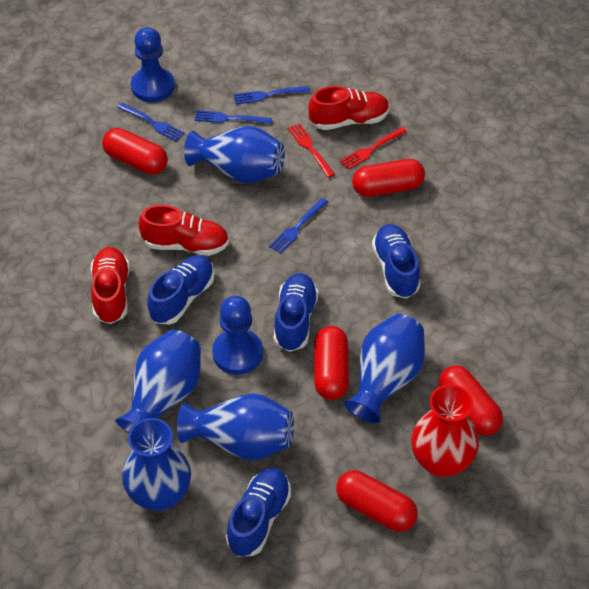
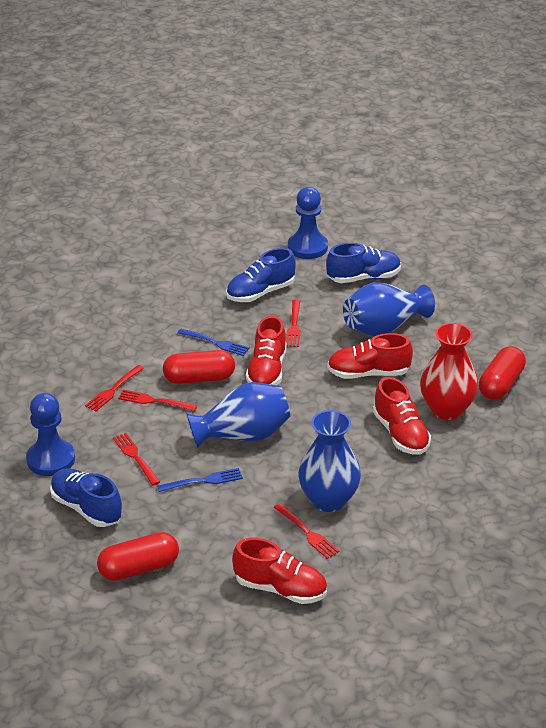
blue fork: [117,103,185,142] [194,110,272,124] [234,86,310,104] [269,198,328,254] = 4 -> [157,468,243,492] [177,329,250,356] = 2
blue shoe: [147,255,214,325] [226,468,291,557] [274,273,319,352] [372,224,420,298] = 4 -> [50,468,122,527] [226,248,296,302] [326,243,401,283] = 3
blue vase: [116,330,201,433] [122,418,191,511] [177,393,294,460] [184,126,285,184] [344,314,425,423] = 5 -> [186,382,290,448] [298,410,361,512] [343,282,435,336] = 3
red capsule: [102,128,168,175] [314,326,349,400] [336,470,418,532] [352,159,425,197] [439,365,503,435] = 5 -> [97,532,179,581] [163,350,235,384] [479,346,526,400] = 3
red fork: [288,123,335,178] [340,127,407,170] = 2 -> [85,365,144,412] [113,433,160,485] [118,389,197,411] [274,503,339,559] [286,300,301,347] = 5
red shoe: [91,247,130,324] [138,205,229,256] [308,86,390,130] = 3 -> [232,538,327,604] [246,316,287,385] [327,333,413,379] [373,377,431,455] = 4

